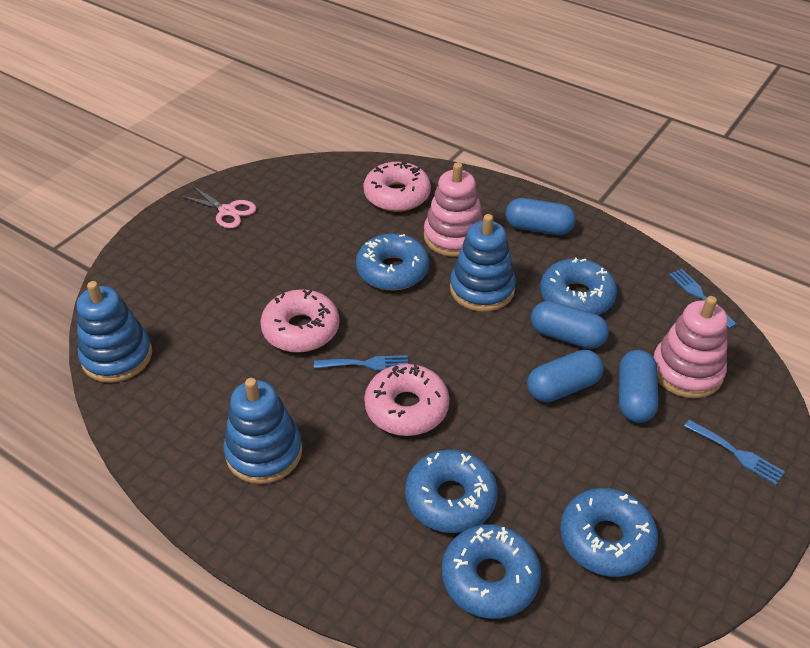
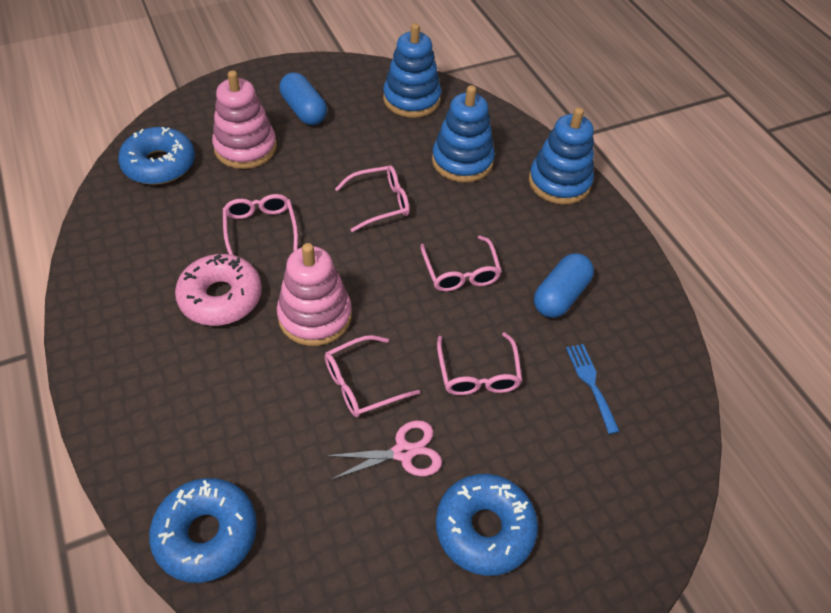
blue capsule: [506,198,576,235] [527,350,604,402] [531,301,609,349] [619,350,658,423] = 4 -> [279,72,327,125] [534,253,594,318] = 2
blue donut: [356,233,429,291] [405,449,498,533] [442,524,541,619] [540,258,617,315] [560,488,658,577] = 5 -> [118,127,195,185] [149,478,257,583] [436,474,538,576] = 3
blue fork: [314,355,408,371] [669,269,737,328] [684,420,785,485] = 3 -> [566,344,620,434] = 1
pink donut: [260,289,339,353] [363,161,431,212] [364,364,449,436] = 3 -> [175,254,262,326] = 1
pink glasses: none = 0 -> [223,194,298,255] [325,335,420,417] [335,165,410,232] [420,236,502,292] [437,332,522,395] = 5

